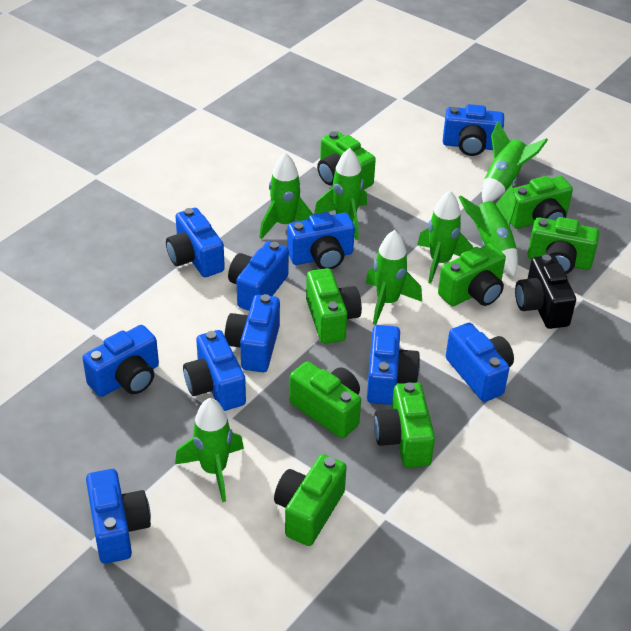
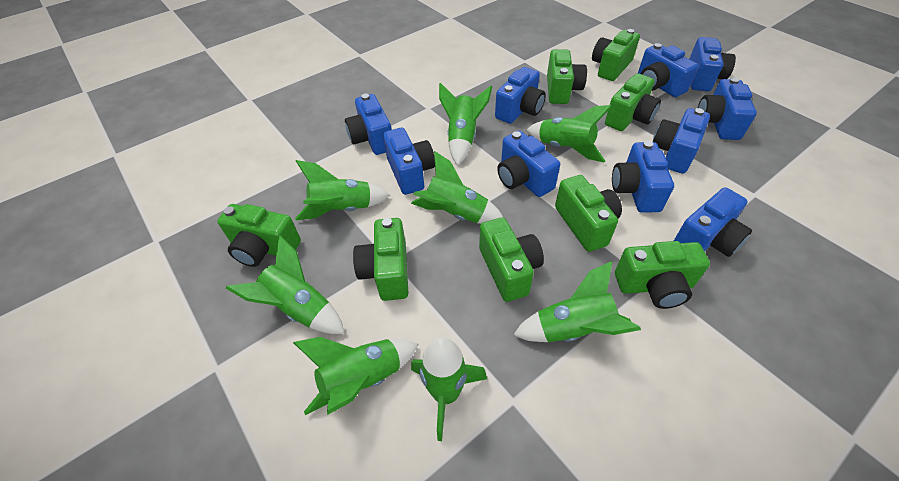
black camera: [515,255,576,329] = 1 -> none = 0
green rocket: [175,398,244,502] [259,153,313,239] [314,148,367,240] [366,230,422,325] [417,191,473,284] [459,185,518,277] [482,121,548,203] = 7 -> [226,236,345,334] [293,337,418,415] [295,160,390,220] [411,151,503,224] [411,337,487,441] [439,83,492,166] [513,261,641,342] [527,105,612,162] = 8

